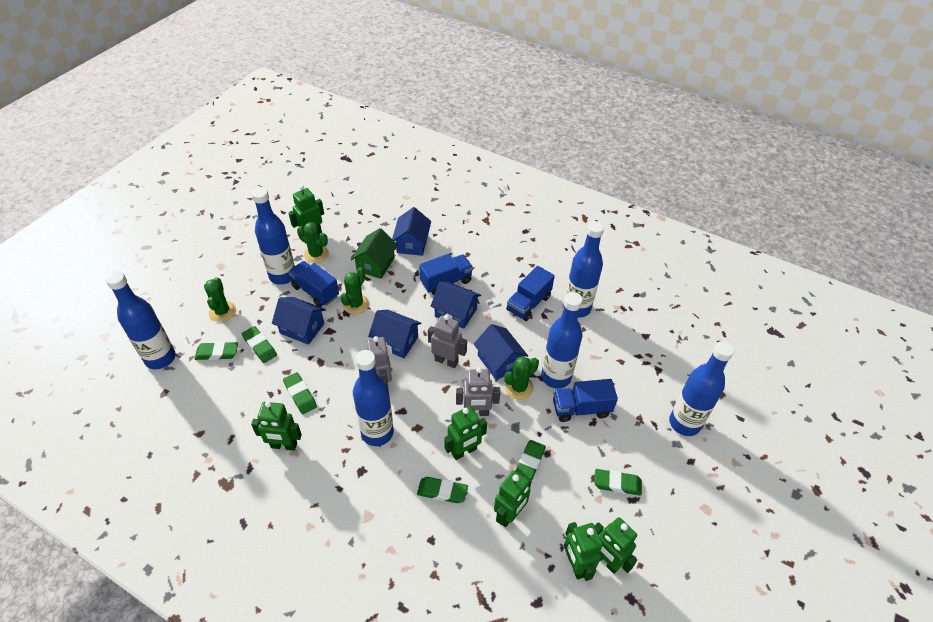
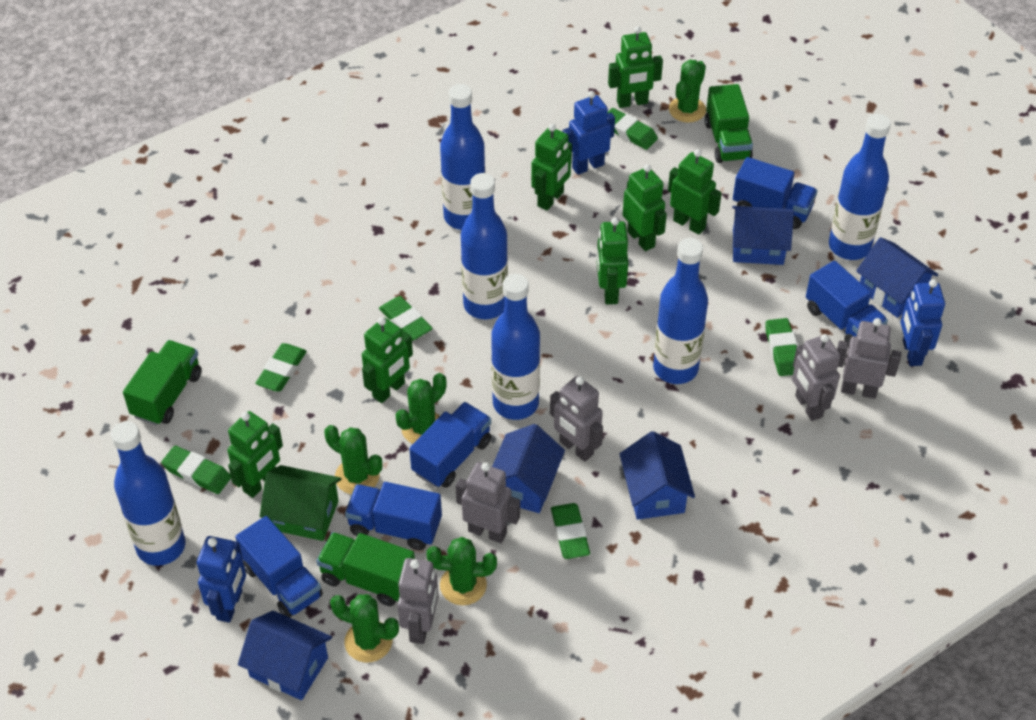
blue robot: none = 0 -> [197,536,246,623] [563,91,615,175] [901,279,945,366] = 3
blue truck: [288,261,339,307] [419,254,473,295] [506,266,555,321] [553,379,618,422] = 4 -> [235,516,323,618] [345,482,442,550] [409,402,491,488] [733,157,817,229] [806,261,888,347] = 5
green cactus: [204,277,236,322] [297,222,329,263] [340,267,369,314] [504,356,539,400] = 4 -> [324,425,382,494] [330,594,399,663] [395,373,447,444] [427,537,497,605] [669,60,706,123] = 5
green robot: [251,401,302,451] [288,185,324,233] [444,406,487,460] [494,470,532,527] [564,522,603,581] [594,517,637,574] = 6 -> [227,411,283,498] [362,317,413,403] [531,124,572,211] [597,218,628,304] [608,26,663,108] [623,164,667,251] [668,149,722,235] = 7
green truck: none = 0 -> [123,340,202,425] [316,532,415,606] [705,84,753,163] = 3
grey robot: [367,336,392,385] [428,314,467,368] [456,367,500,416] = 3 -> [397,558,439,644] [456,462,520,543] [550,376,603,462] [792,334,840,421] [837,318,901,399] = 5

